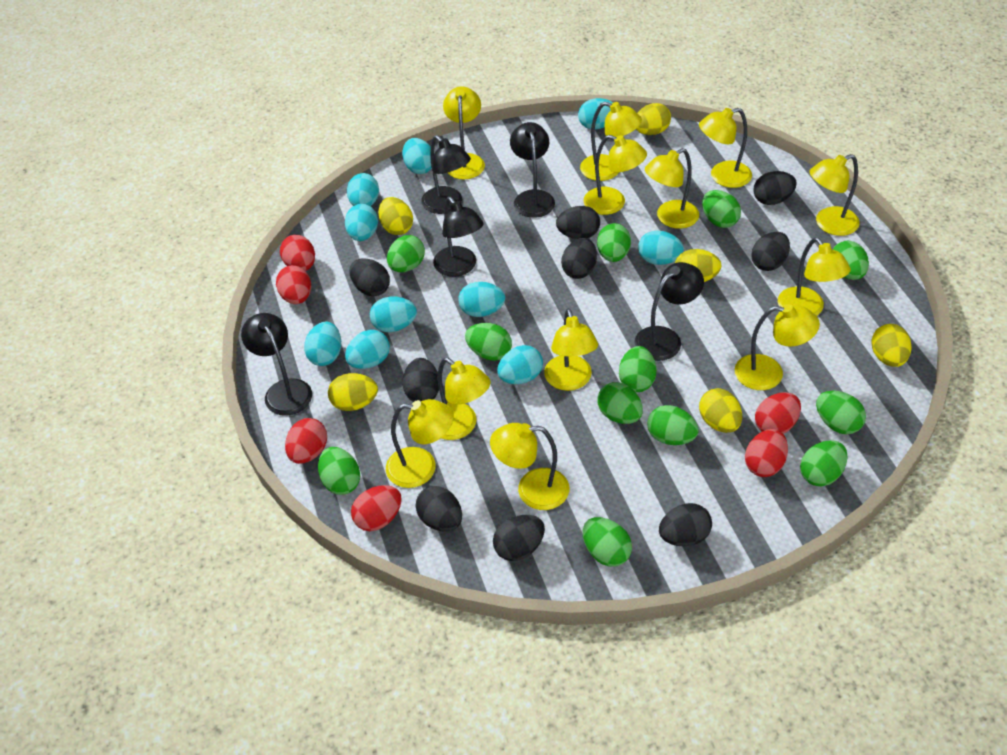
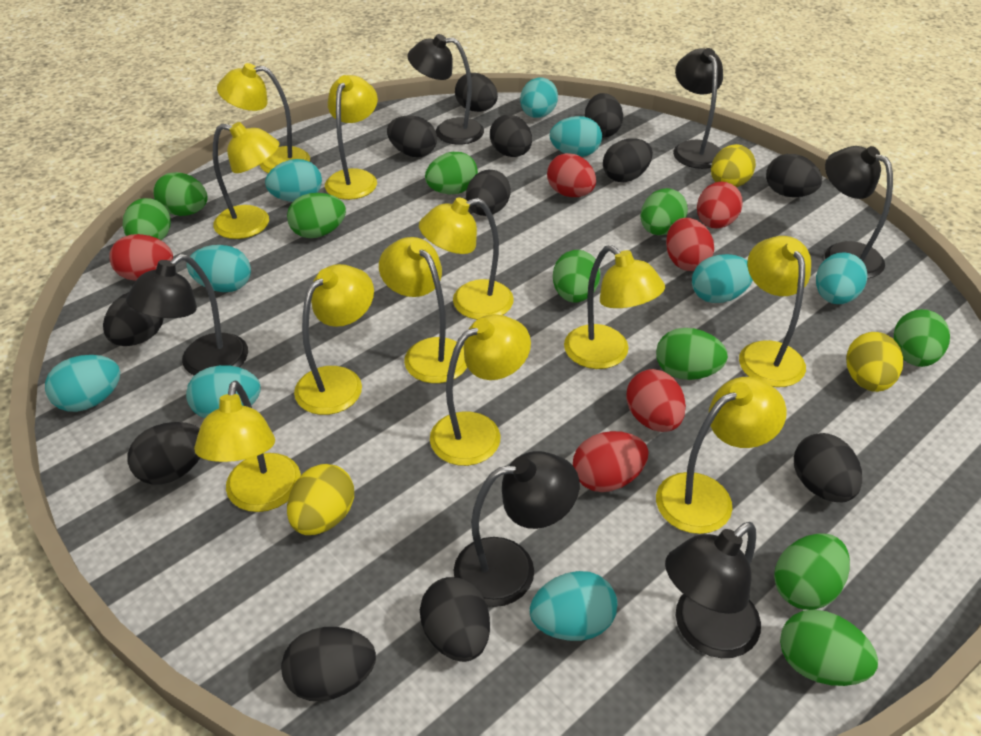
black egg: [349,259,390,296] [403,358,439,402] [415,486,462,532] [493,515,545,561] [556,206,600,239] [561,238,597,279] [659,503,712,546] [751,232,790,271] [753,171,797,205] = 9 -> [103,292,164,346] [128,422,200,485] [281,627,376,701] [387,115,437,157] [420,577,490,662] [455,73,498,112] [466,170,511,216] [490,115,532,157] [585,93,623,137] [603,138,653,182] [766,154,822,197] [794,433,862,502] = 12
black lamp: [241,313,312,416] [421,135,471,214] [433,197,484,277] [510,122,555,218] [634,262,704,361] = 5 -> [126,254,248,376] [407,34,484,144] [454,451,580,607] [665,522,761,658] [673,48,723,169] [825,146,893,279] = 6
green egg: [318,447,360,495] [387,235,425,272] [465,323,512,361] [583,517,632,567] [597,223,631,262] [597,382,643,424] [619,346,657,392] [647,405,699,445] [702,190,741,228] [800,440,848,487] [816,391,866,434] [832,241,869,280] = 12 -> [123,198,171,241] [153,172,208,216] [287,193,346,238] [425,152,478,194] [553,250,600,303] [640,188,688,235] [656,328,728,380] [774,533,850,610] [780,609,878,686] [894,309,950,367] = 10
turquoise egg: [304,322,341,366] [345,204,378,241] [345,330,390,369] [347,173,379,206] [370,296,417,332] [402,138,432,174] [458,282,505,317] [497,345,543,384] [578,98,613,130] [638,231,684,265] = 10 -> [45,355,120,412] [186,365,261,418] [187,245,251,292] [265,159,322,202] [520,78,558,118] [529,571,617,641] [550,116,602,157] [692,254,753,303] [816,252,867,304] = 9
yellow egg: [328,373,378,411] [379,197,413,235] [636,103,671,135] [675,249,722,282] [699,388,742,433] [871,324,912,367] = 6 -> [287,464,354,535] [711,144,756,188] [846,332,903,392] = 3
yellow lamp: [386,399,454,488] [438,358,490,440] [443,86,485,179] [490,423,569,510] [544,308,598,391] [580,102,642,181] [584,135,647,215] [645,148,699,229] [699,108,752,188] [735,304,820,390] [778,237,851,316] [809,154,860,236] = 12 -> [194,381,301,512] [213,122,280,239] [217,63,310,173] [294,264,374,415] [325,75,378,200] [379,237,467,383] [419,197,514,320] [430,314,531,466] [564,245,665,369] [656,377,787,534] [739,236,811,387] = 11

